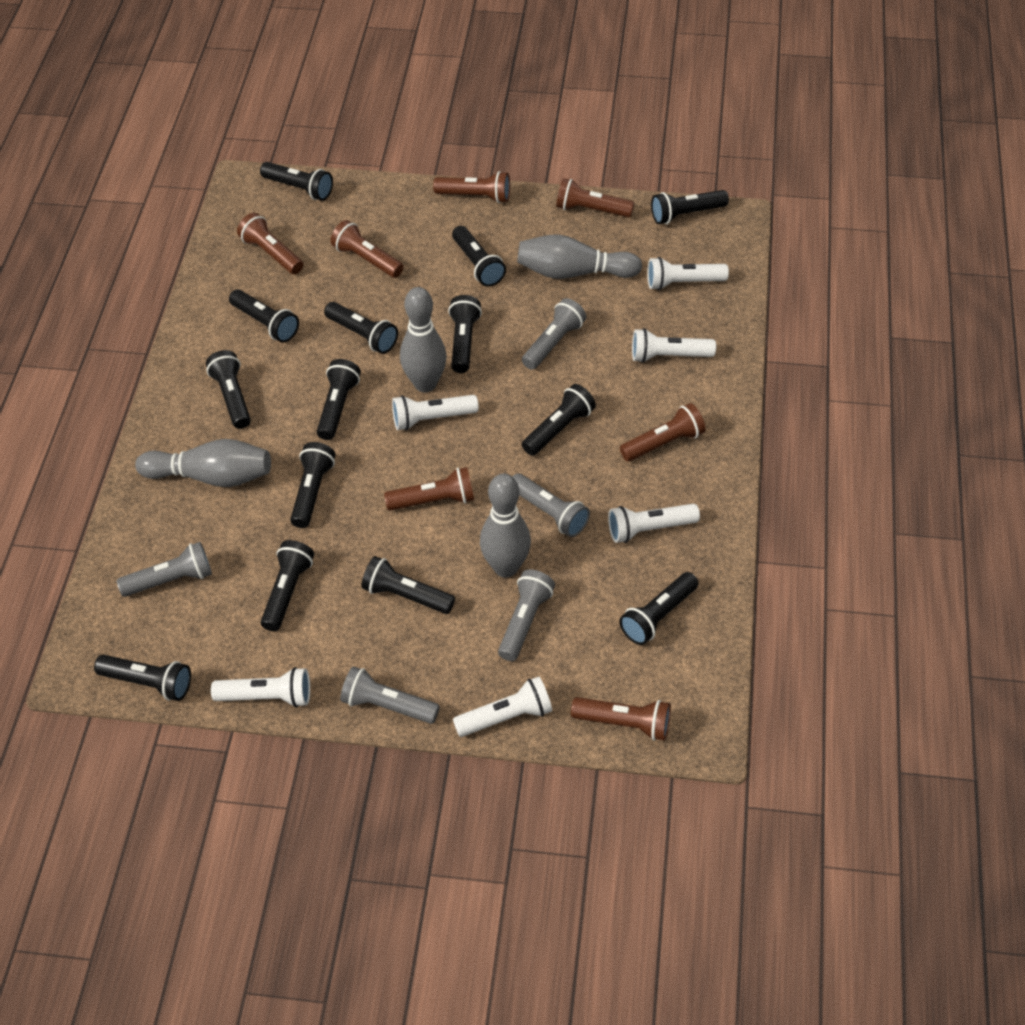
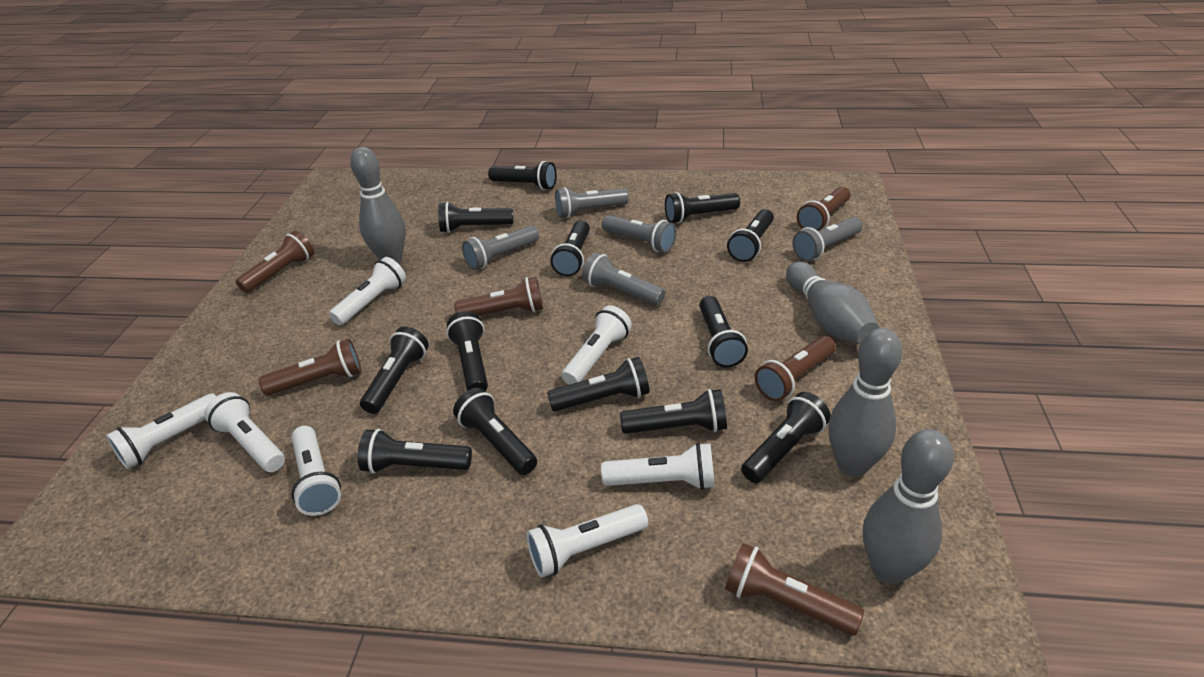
black flashlight: [94,655,191,701] [206,350,251,429] [229,289,299,343] [260,162,333,201] [261,540,314,631] [290,442,335,528] [317,359,361,440] [324,302,398,354] [361,556,455,614] [448,295,482,373] [452,226,506,287] [522,384,596,456] [619,572,698,645] [651,190,729,224] = 14 -> [358,429,472,474] [360,327,429,414] [438,202,513,233] [446,311,488,391] [453,388,537,475] [488,161,557,190] [547,357,650,411] [550,220,590,277] [620,389,727,434] [665,192,740,223] [699,296,748,368] [727,209,774,262] [741,392,831,483] = 13
brown flashlight: [237,213,303,274] [331,220,403,278] [384,467,474,511] [433,171,510,203] [556,178,634,217] [571,697,671,741] [620,403,705,462] = 7 -> [236,231,314,293] [259,339,361,396] [454,277,543,316] [725,543,864,635] [755,336,836,401] [797,187,850,231] = 6
white flashlight: [211,667,310,707] [392,395,479,430] [453,677,552,737] [608,504,700,543] [632,328,716,363] [647,257,729,290] = 6 -> [106,393,216,469] [205,392,285,472] [292,426,341,516] [329,257,406,325] [526,504,648,578] [562,305,632,385] [601,443,715,490] = 7

